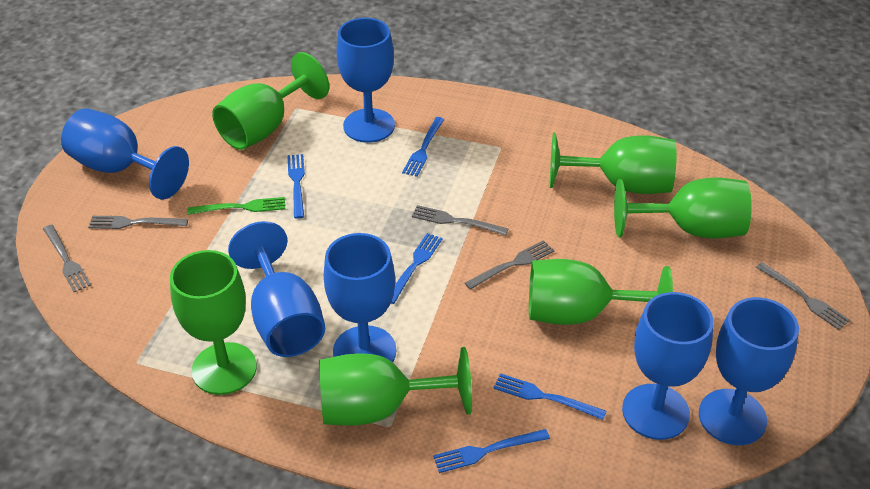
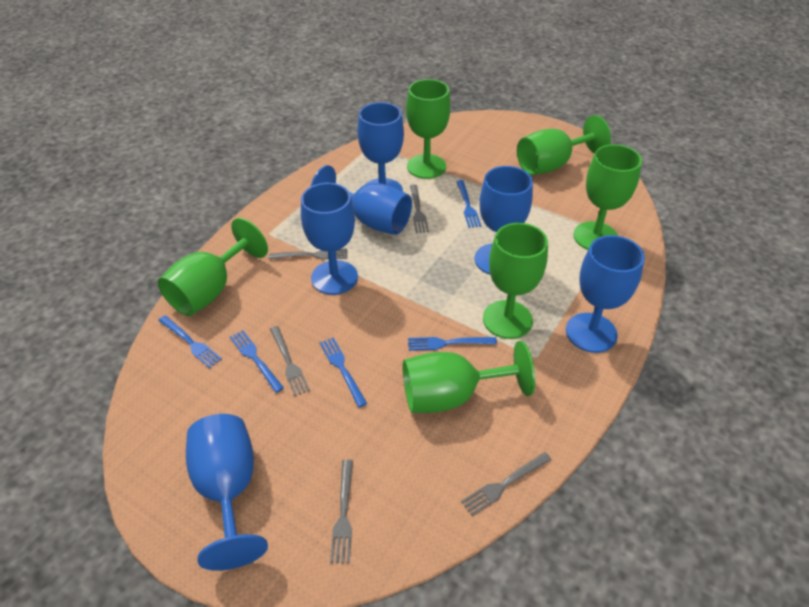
green fork: [188,197,285,215] = 1 -> none = 0

